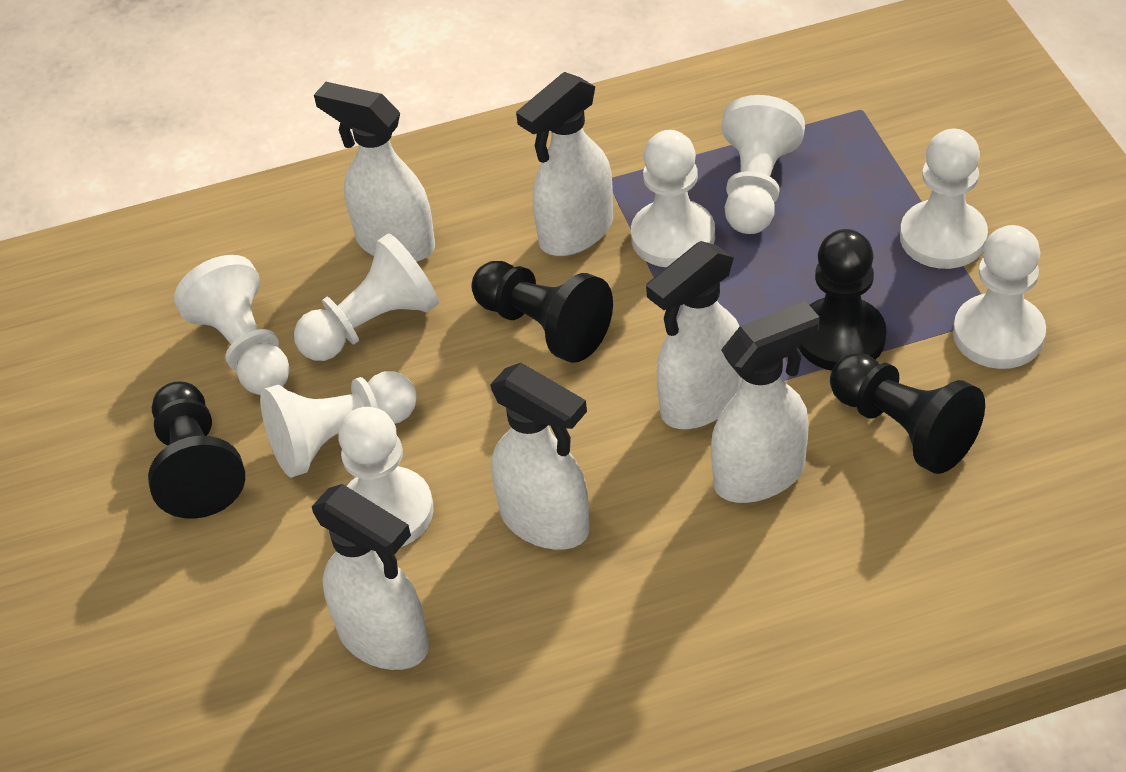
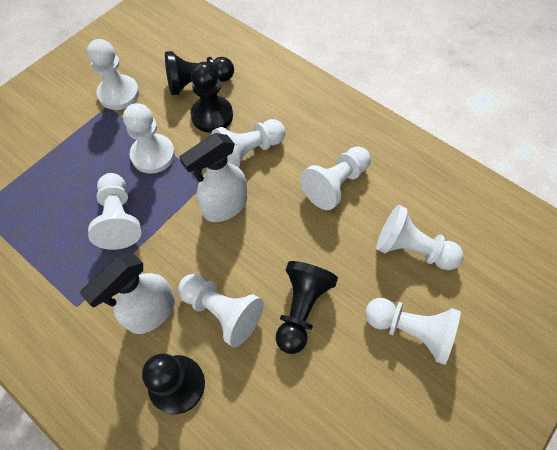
white spray bottle: [312,484,429,670] [314,82,435,262] [490,363,590,550] [516,72,613,256] [646,241,742,429] [711,301,820,503] = 6 -> [79,253,175,334] [179,133,247,222] = 2

